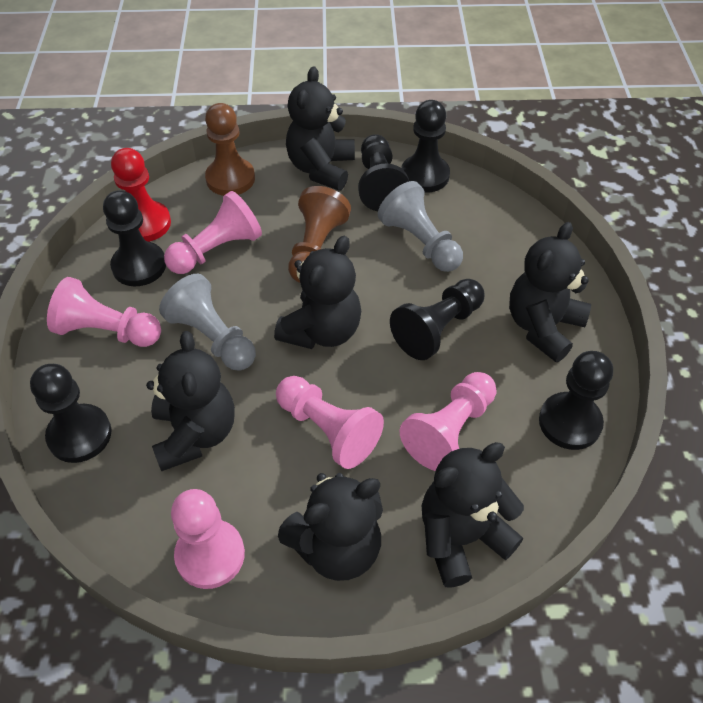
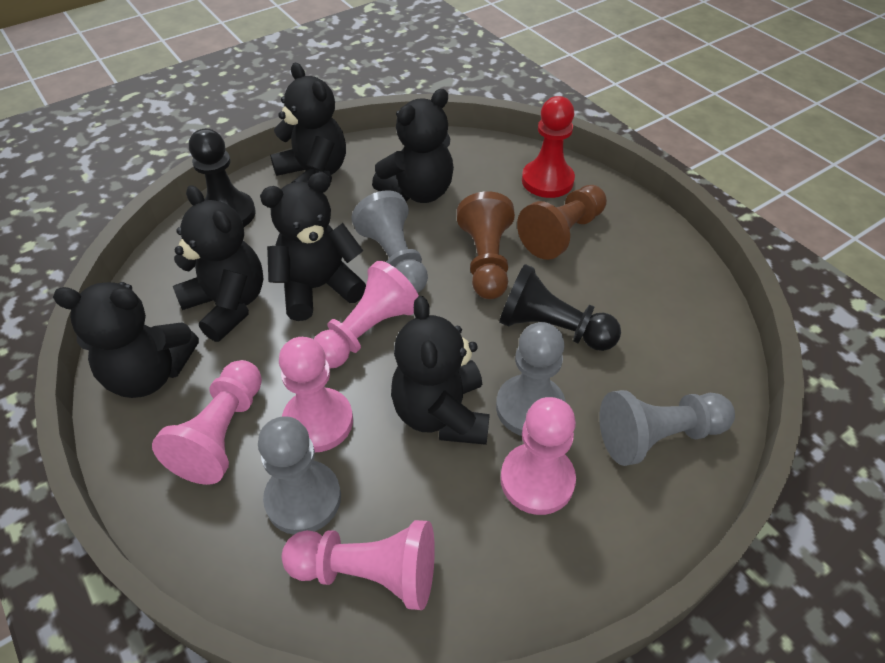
black pawn: [30,364,112,463] [103,190,166,286] [358,134,409,211] [390,279,485,360] [401,100,450,193] [539,351,613,450] = 6 -> [189,129,256,227] [499,264,621,351] = 2
grey pawn: [159,274,256,371] [378,181,463,272] = 2 -> [258,416,341,535] [351,190,428,293] [496,322,566,436] [599,390,735,466] = 4

